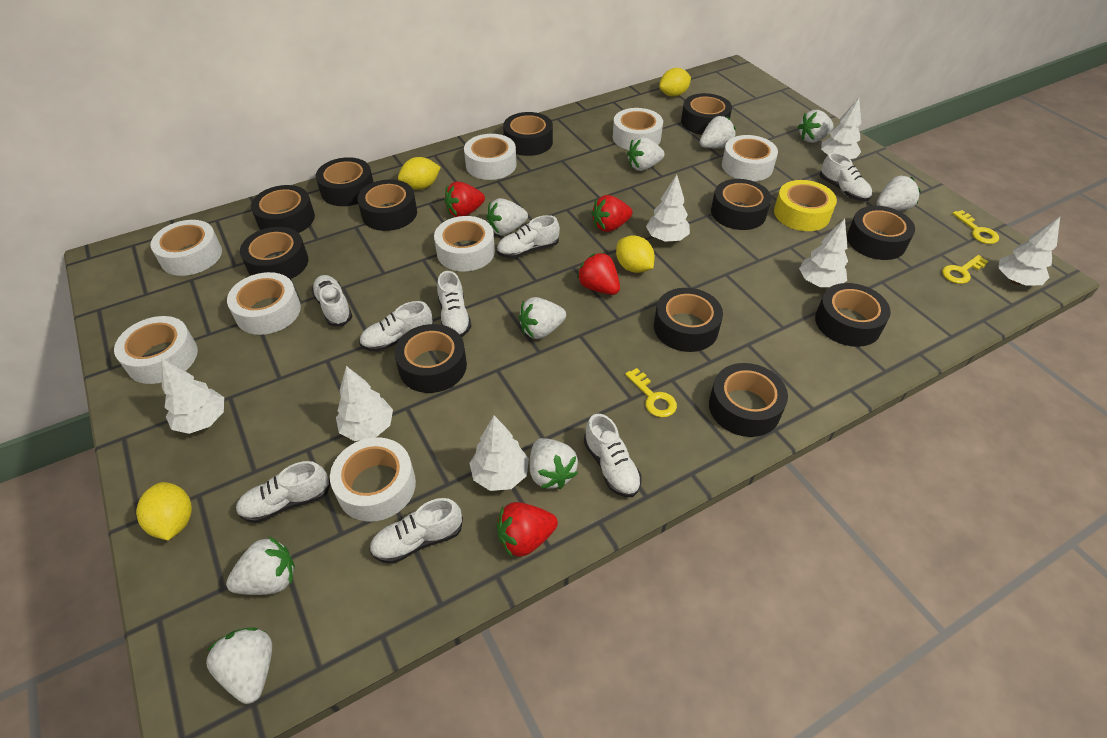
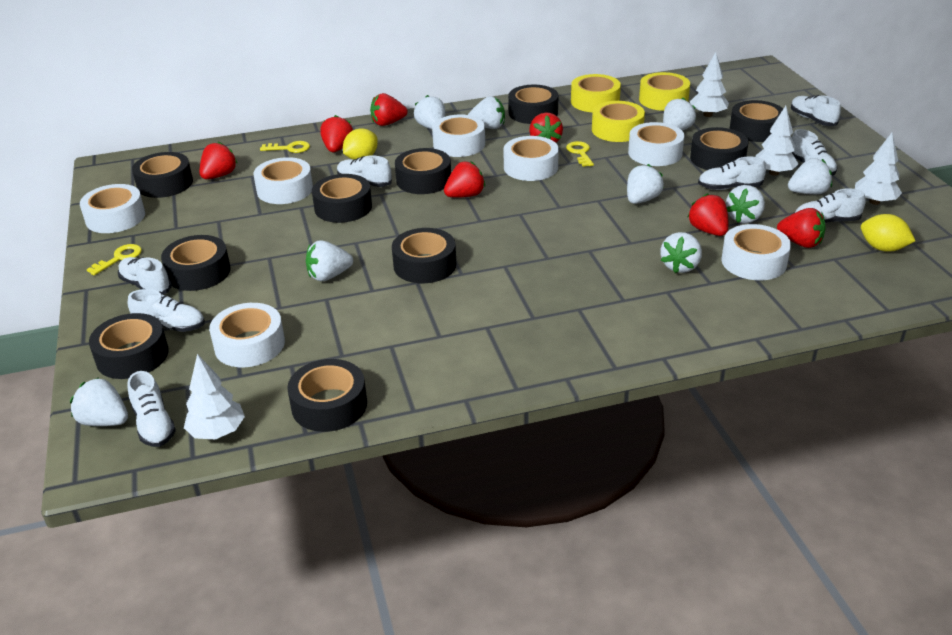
black tape: [240,227,309,279] [251,185,315,233] [316,157,373,206] [357,180,417,231] [394,324,467,393] [503,112,553,156] [654,288,723,352] [681,93,732,135] [709,363,788,437] [711,179,771,230] [815,283,891,347] [847,206,915,260] = 12 -> [89,313,169,379] [132,152,193,198] [161,235,231,291] [287,359,367,432] [312,174,372,223] [392,228,456,283] [395,148,451,194] [508,85,558,124] [690,127,748,170] [730,100,783,142] = 10
red strawberry: [444,181,485,217] [497,502,558,557] [577,252,620,295] [591,195,633,232] = 4 -> [200,142,237,179] [320,115,353,152] [370,93,408,126] [444,162,485,197] [529,112,563,143] [688,193,728,236] [777,208,826,248] = 7
white tape: [114,316,198,384] [151,220,222,276] [227,272,301,335] [330,437,416,522] [434,216,495,272] [464,134,517,180] [613,108,663,150] [722,135,778,181] = 8 -> [80,184,145,233] [209,303,285,367] [253,157,313,204] [432,115,485,157] [504,136,559,181] [628,122,685,166] [721,224,791,280] = 7
white tree: [162,359,224,434] [336,366,393,441] [470,416,529,491] [646,175,690,242] [799,218,848,287] [821,98,861,159] [998,217,1060,286] = 7 -> [184,354,245,439] [690,52,729,117] [756,106,799,176] [855,133,902,205] = 4
yellow lemon: [136,482,192,540] [398,157,441,190] [616,235,655,273] [659,68,691,97] = 4 -> [343,128,378,159] [861,214,915,252] = 2
yellow tape: [774,180,837,231] = 1 -> [571,74,621,112] [592,101,645,142] [639,72,690,111] = 3

